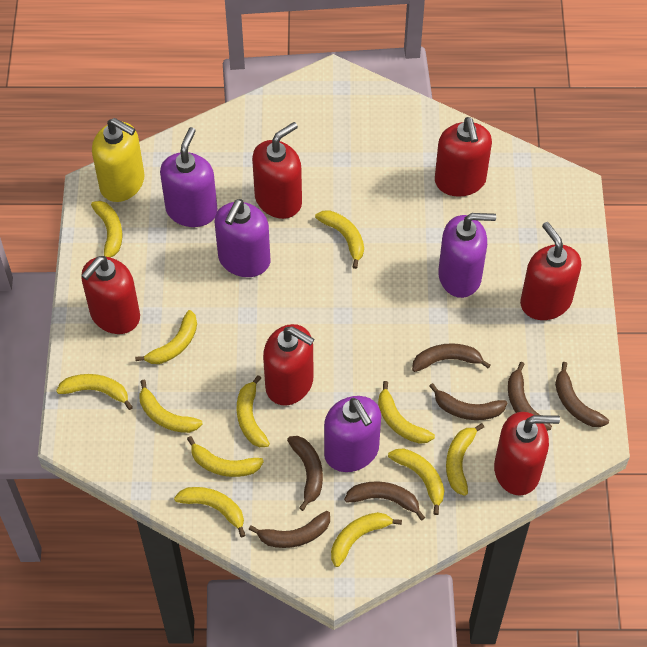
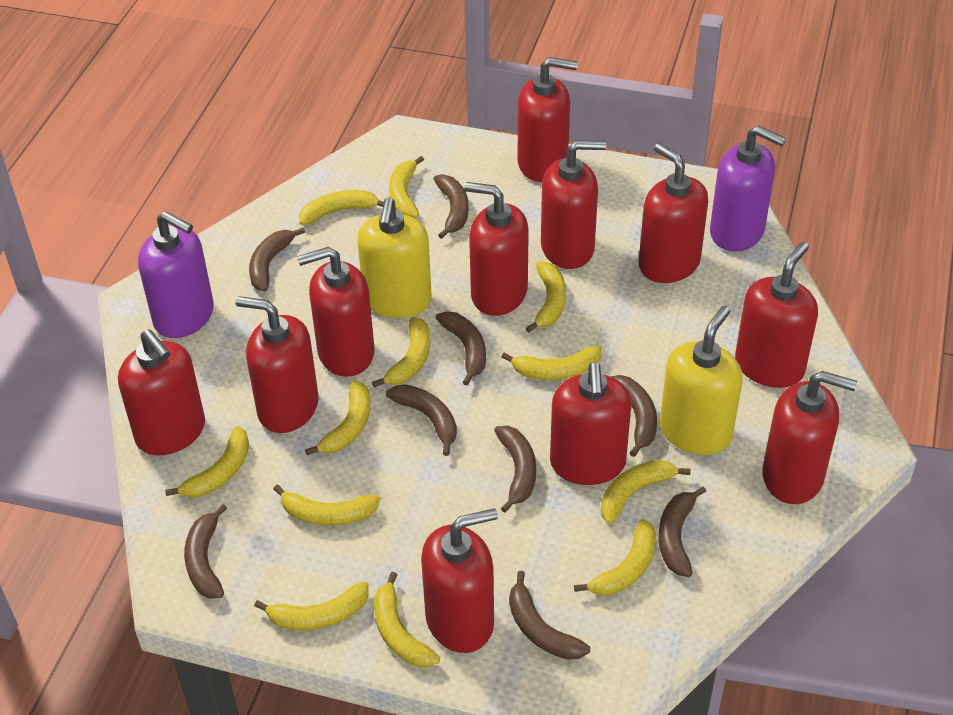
brown banana: [249,511,330,548] [287,436,323,511] [344,481,425,520] [412,343,490,372] [429,383,507,420] [508,362,552,431] [555,362,609,427] = 7 -> [184,504,227,599] [249,227,305,292] [386,384,457,456] [433,174,469,239] [436,311,486,386] [494,426,536,512] [509,571,590,660] [610,375,657,457] [659,486,707,577] = 9
purple soap dispenser: [160,127,218,227] [215,199,270,277] [324,396,381,472] [438,213,496,298] = 4 -> [138,211,214,338] [710,126,786,251] = 2
red soap dispenser: [81,256,140,334] [252,122,302,219] [263,324,314,406] [435,117,492,197] [494,412,560,495] [520,222,581,320] = 6 -> [118,329,205,455] [235,296,319,433] [297,247,375,377] [421,508,498,653] [464,182,529,316] [518,57,578,182] [541,140,606,269] [550,362,632,485] [639,143,708,283] [735,242,818,388] [762,371,857,504] = 11
yellow soap dispenser: [92,118,145,202] = 1 -> [357,197,432,318] [660,306,742,455] = 2

